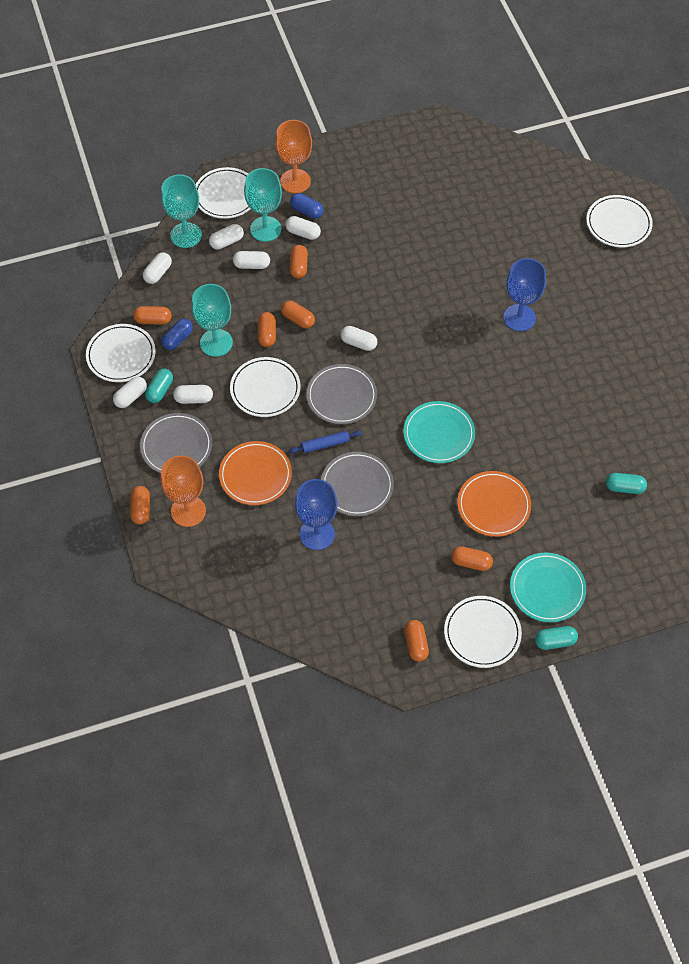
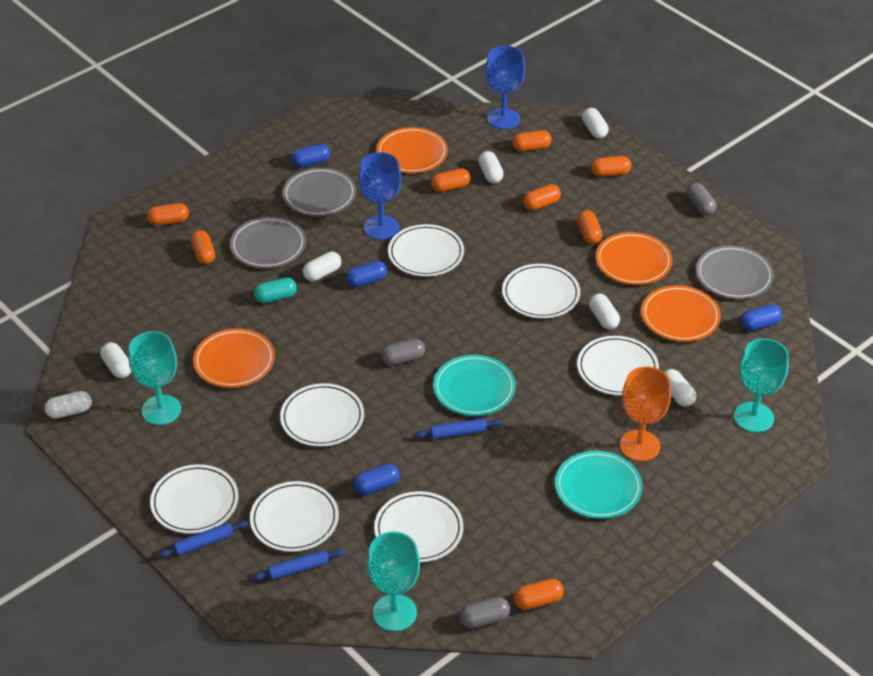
blue capsule: [161,319,193,350] [290,193,323,219] = 2 -> [291,144,330,168] [346,261,387,288] [353,464,400,495] [740,305,782,331] = 4
blue rolling pin: [289,431,362,454] = 1 -> [158,521,248,558] [252,549,344,581] [415,418,502,440] = 3
grey capsule: none = 0 -> [381,339,425,365] [459,597,510,629] [687,183,716,215] = 3
orange capsule: [130,486,150,524] [133,306,172,325] [258,312,276,347] [281,300,315,328] [289,245,308,278] [404,620,429,662] [451,546,493,571] = 7 -> [147,203,189,226] [190,230,215,264] [431,168,471,192] [512,130,552,151] [514,579,564,610] [523,184,561,211] [577,210,602,244] [591,156,631,177] = 8
orange goblet: [161,455,206,527] [275,120,312,193] = 2 -> [620,366,671,461] = 1
orange plate: [219,441,292,505] [457,471,531,537] = 2 -> [193,328,275,388] [376,127,448,173] [596,232,673,285] [641,285,721,342] = 4
turquoise capsule: [145,368,173,403] [535,626,578,650] [606,473,647,494] = 3 -> [254,277,297,303] = 1
white plate: [86,324,156,382] [196,167,250,219] [230,357,301,417] [444,596,522,668] [586,195,653,247] = 5 -> [150,464,239,534] [250,481,339,552] [280,383,364,447] [374,491,464,563] [388,224,464,277] [502,264,580,318] [577,336,659,395] = 7

